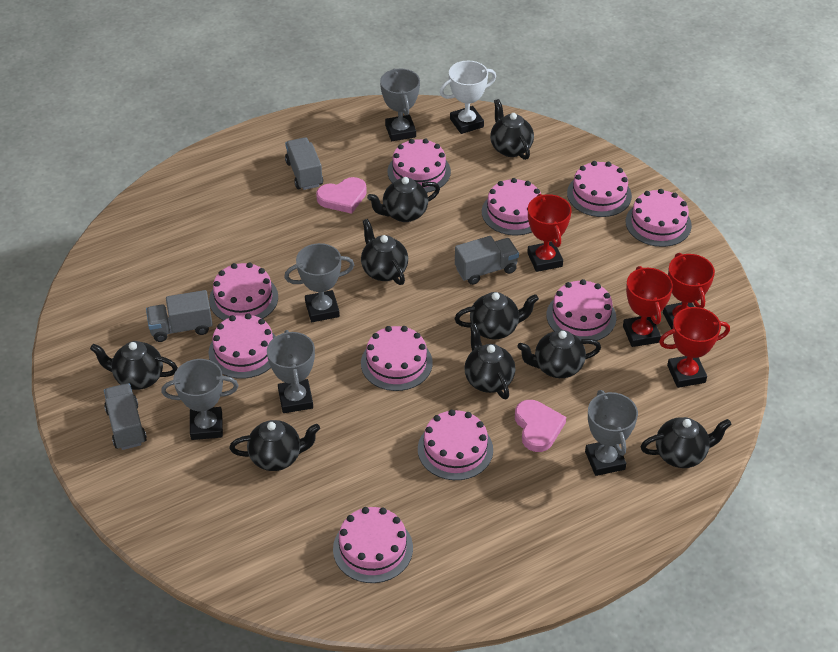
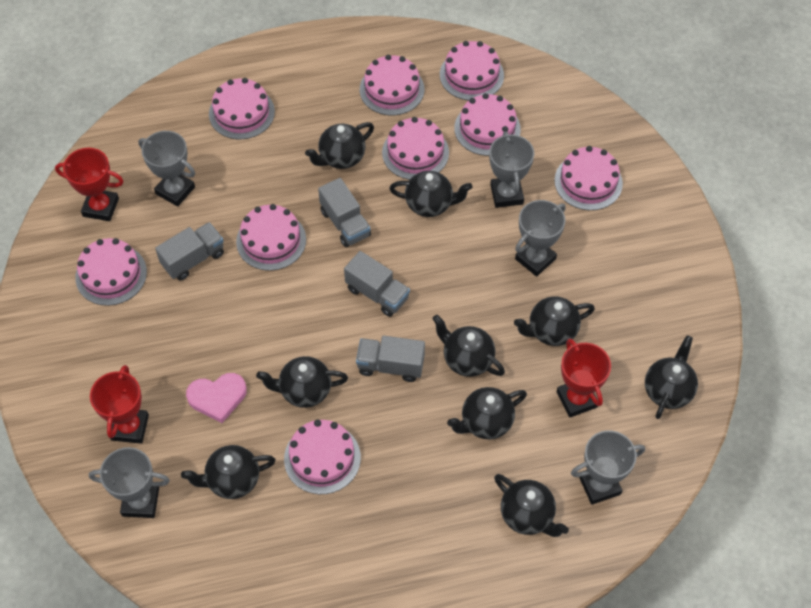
pink cake: [208,313,276,379] [209,262,278,321] [333,507,413,583] [361,326,433,391] [388,139,451,193] [418,409,493,480] [482,178,541,235] [546,279,616,341] [567,161,632,217] [626,189,692,247] = 10 -> [75,238,147,306] [209,78,275,139] [236,204,306,271] [284,420,361,494] [360,55,424,115] [382,117,449,180] [440,41,504,101] [454,93,521,156] [554,146,623,210] = 9
pink heart: [316,177,367,214] [515,400,566,452] = 2 -> [186,373,247,423] = 1
red trophy: [527,194,571,272] [623,266,673,347] [659,307,730,388] [663,253,715,329] = 4 -> [55,148,124,221] [90,365,149,444] [557,338,611,417] = 3
white trophy: [440,61,496,134] = 1 -> none = 0

